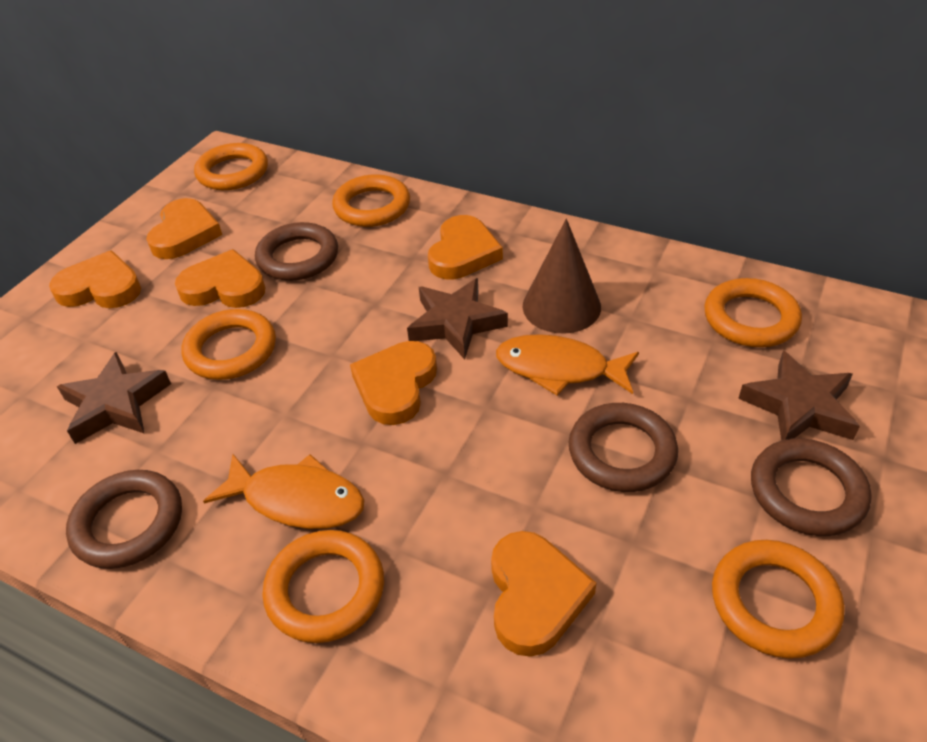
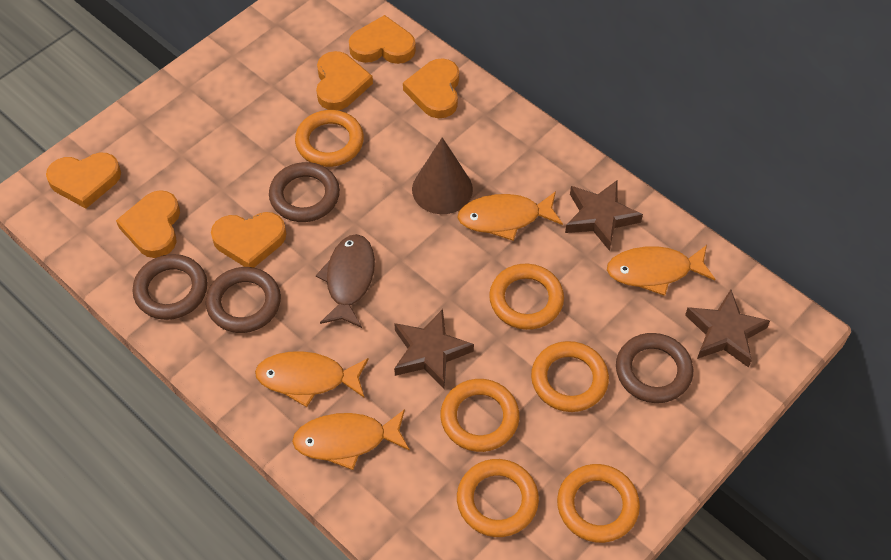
brown fish: none = 0 -> [316,234,375,328] = 1
orange fish: [203,454,364,529] [496,334,639,395] = 2 -> [255,351,368,407] [292,409,410,470] [457,191,563,241] [607,245,715,296] = 4

